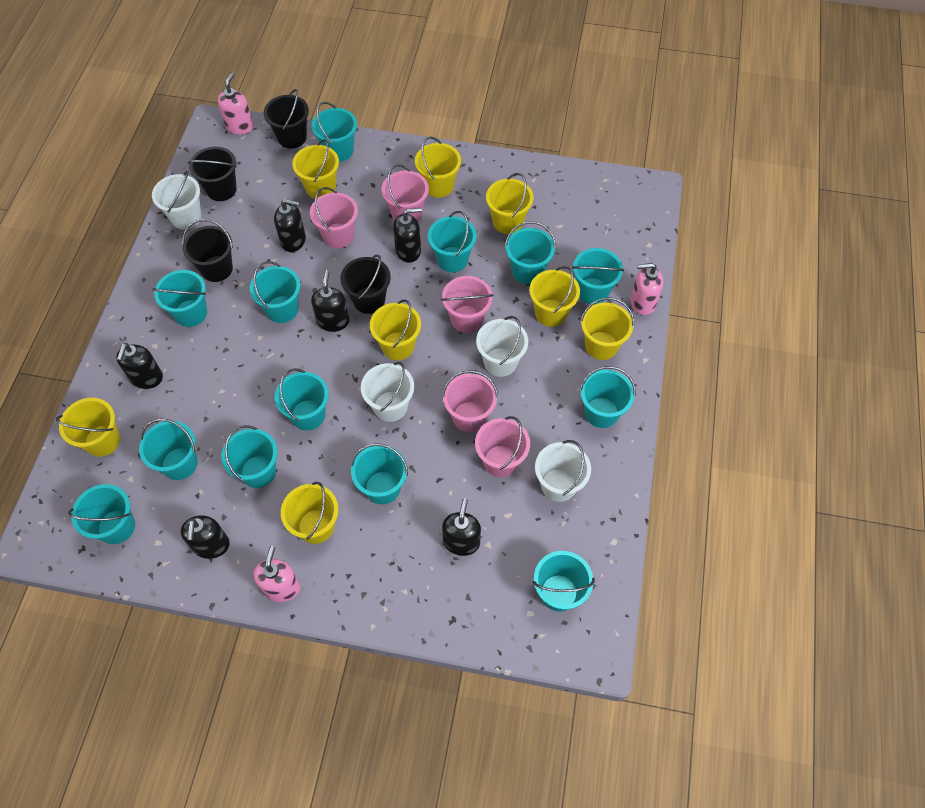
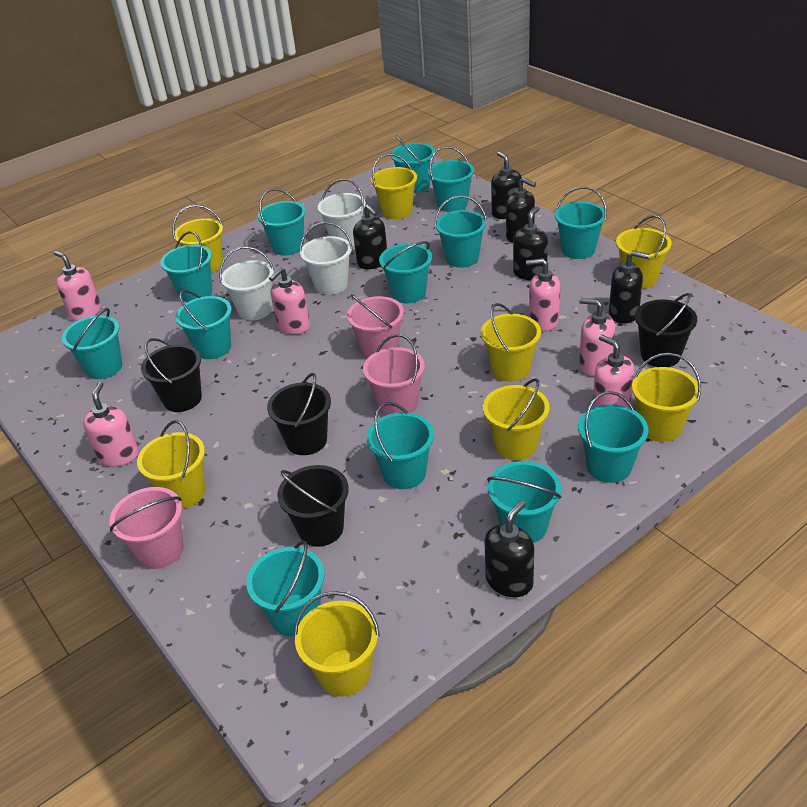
pink bucket: [310,187,358,248] [381,164,429,222] [441,276,493,333] [442,370,498,432] [475,416,530,477] = 5 -> [109,487,184,569] [347,294,404,359] [363,334,425,415] = 3
pink soap dispenser: [217,72,253,134] [254,546,300,602] [630,263,664,315] = 3 -> [54,251,101,321] [83,382,139,467] [269,267,310,334] [526,258,560,331] [579,298,615,376] [592,335,634,408] = 6
white bucket: [152,171,202,230] [361,362,414,422] [476,316,528,377] [535,440,591,502] = 4 -> [219,246,274,321] [299,222,353,295] [318,179,366,246] = 3

